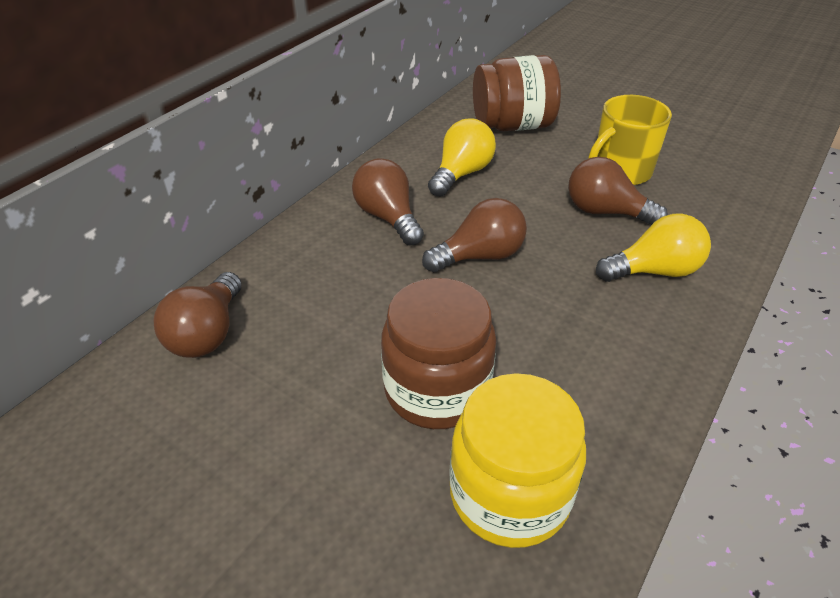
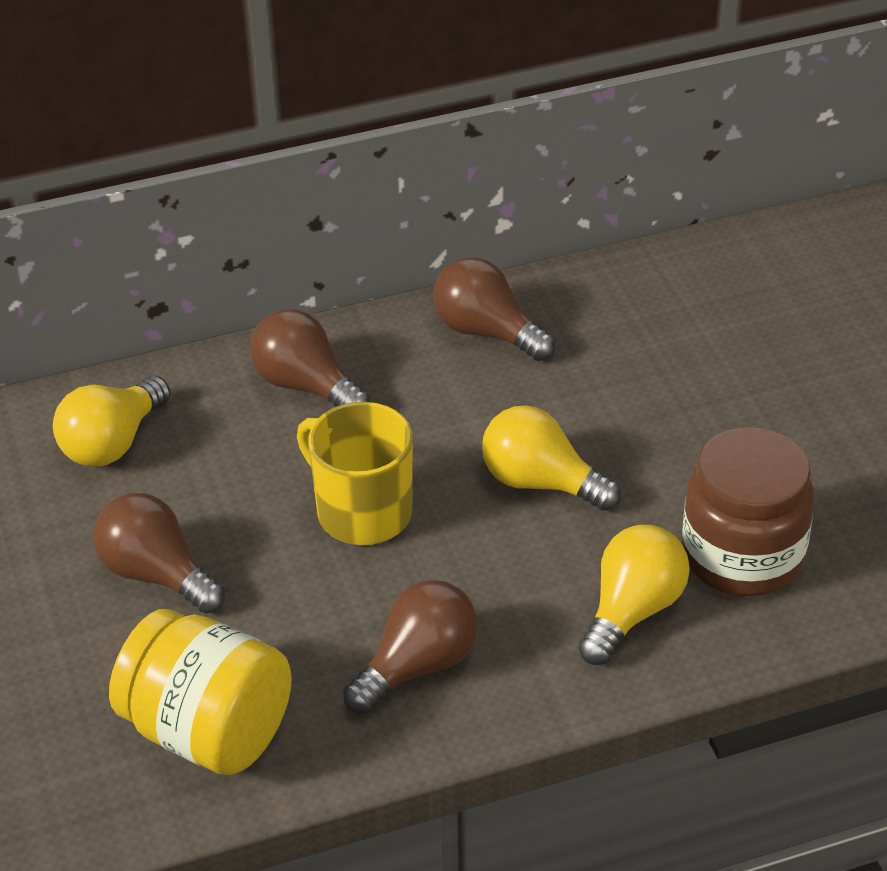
brown jar: [381,278,496,429] [473,55,561,131] = 2 -> [682,427,814,596] = 1
yellow light bulb: [428,118,496,197] [596,214,711,282] = 2 -> [53,376,170,467] [482,405,621,511] [578,525,690,665] = 3

